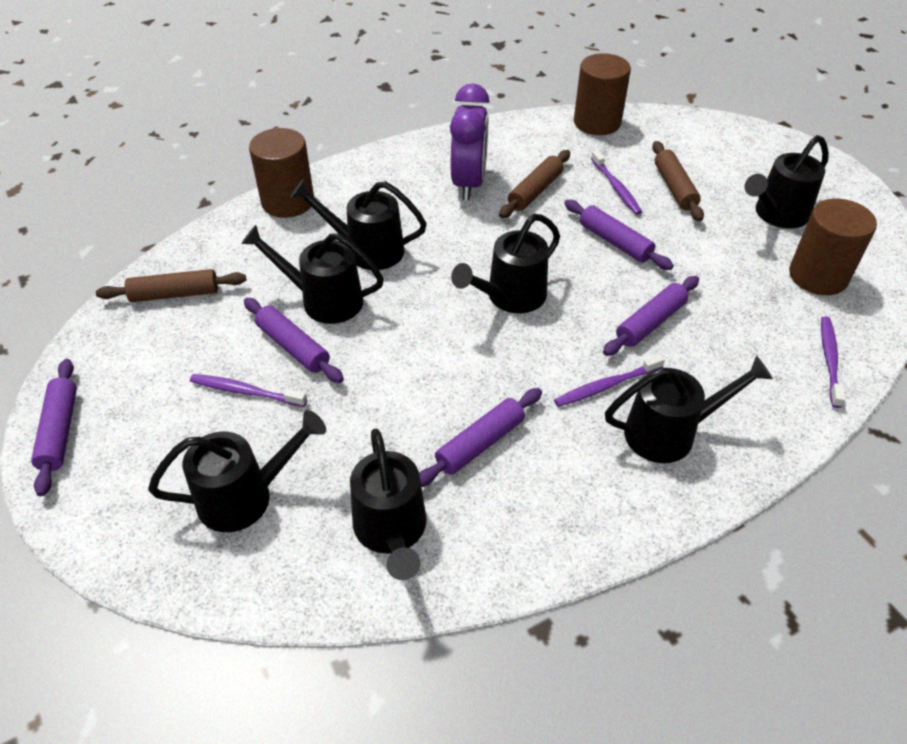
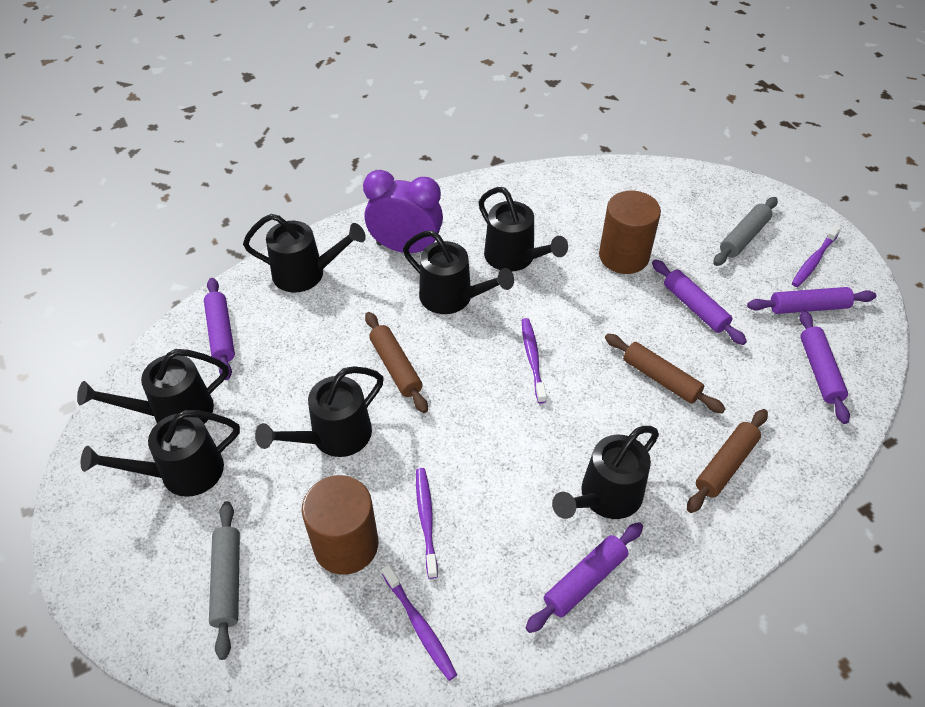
brown cylinder: [249,128,314,218] [574,53,631,135] [789,199,877,295] = 3 -> [302,475,379,575] [599,191,661,274] = 2
grey rolling pin: none = 0 -> [209,501,240,660] [714,197,778,266] = 2

